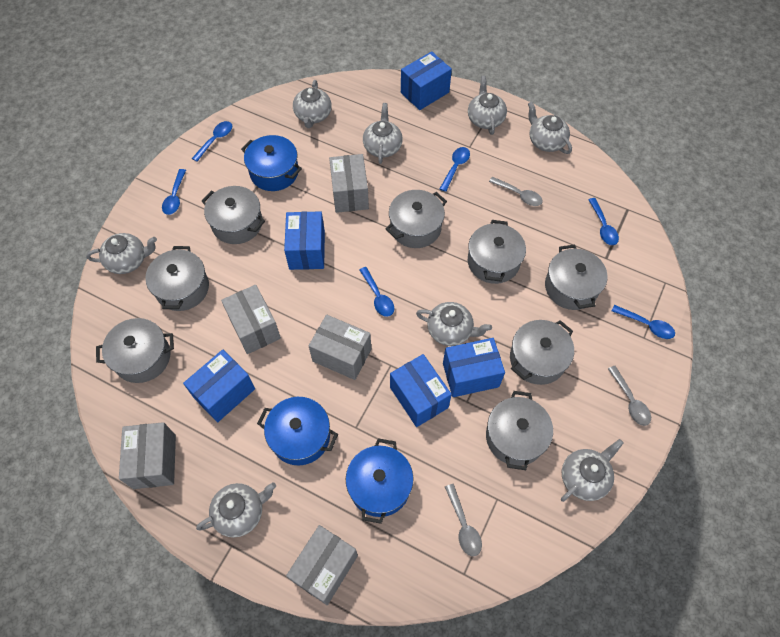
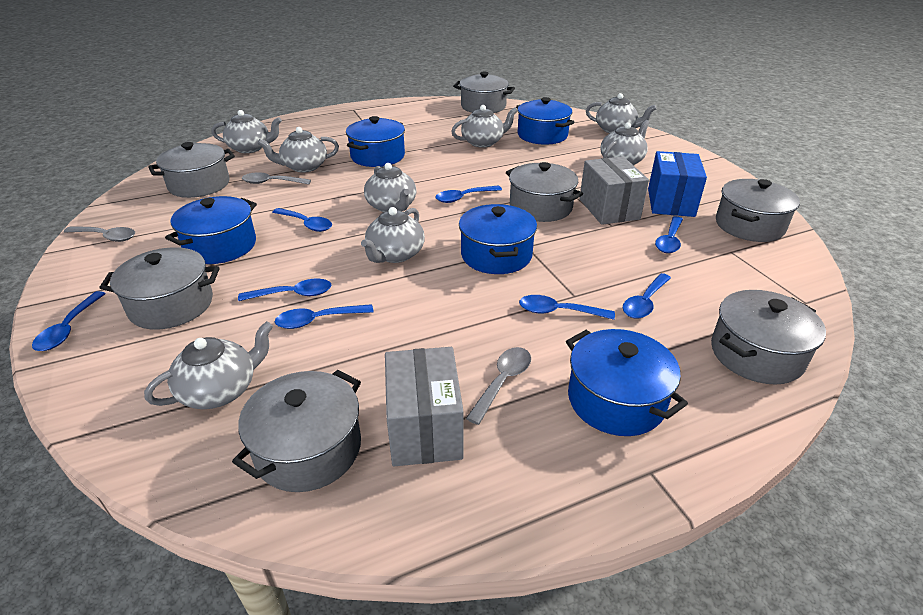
blue box: [183,350,255,422] [284,211,325,270] [390,354,452,427] [401,51,452,110] [443,338,505,397] = 5 -> [648,151,707,217] = 1
blue pot: [241,135,302,191] [257,397,338,466] [346,438,414,524] = 3 -> [165,196,257,264] [346,116,405,167] [459,204,537,274] [516,97,575,145] [566,329,688,436] = 5
blue spoon: [162,169,186,215] [192,121,232,162] [359,267,394,317] [440,147,470,192] [588,198,619,245] [612,305,675,339] = 6 -> [32,291,106,351] [238,279,332,301] [272,208,332,232] [275,304,374,329] [435,186,502,203] [519,295,615,320] [623,273,671,319] [655,216,683,253] = 8
grey box: [119,422,176,489] [221,285,281,354] [286,525,358,605] [309,315,371,380] [329,154,369,213] = 5 -> [385,347,464,466] [579,156,649,225] = 2
grey pot: [96,318,174,383] [145,246,209,311] [201,186,265,244] [386,190,447,248] [468,220,526,284] [486,391,553,470] [510,320,574,385] [545,244,607,310] = 8 -> [100,247,219,330] [148,142,235,198] [232,370,361,492] [453,72,515,113] [506,162,583,222] [711,290,826,385] [716,179,800,242] = 7

